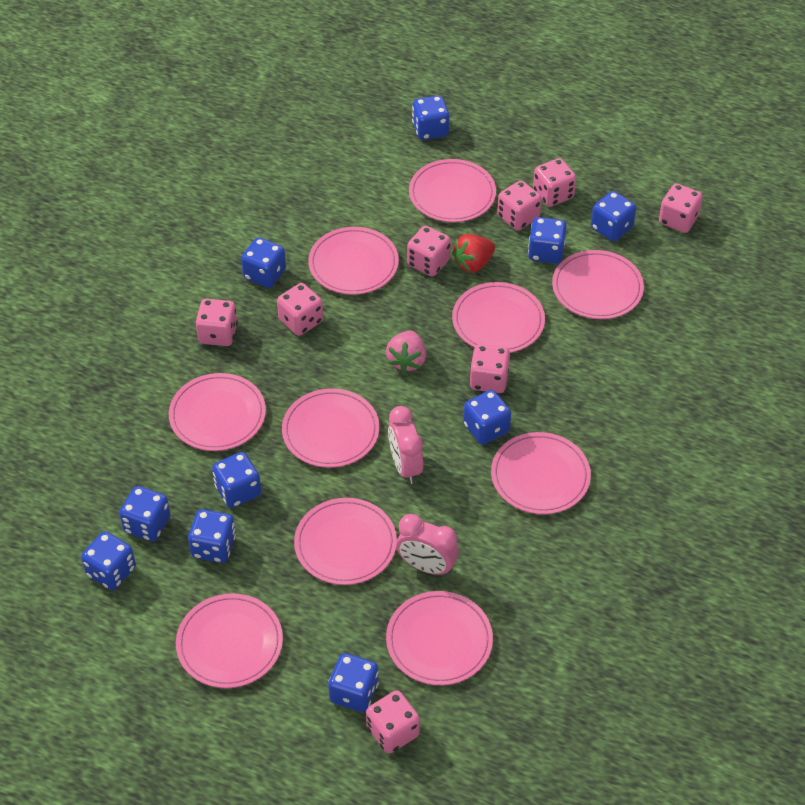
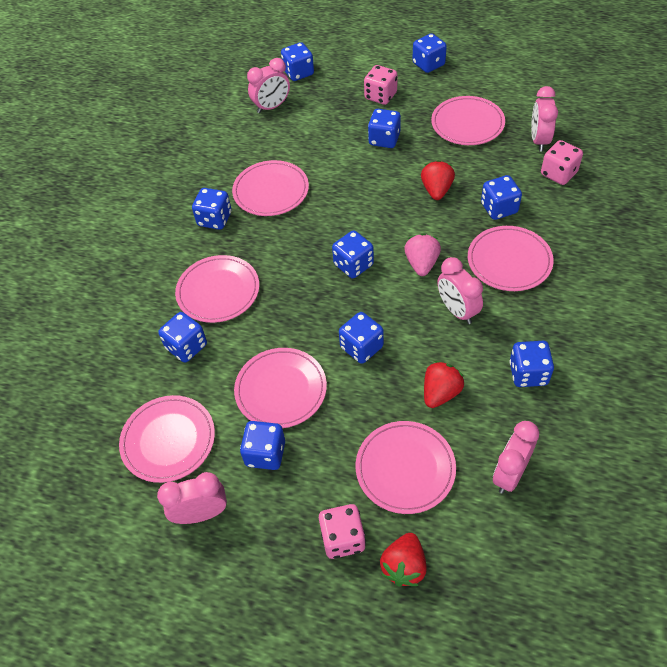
pink clock: [388,406,423,484] [396,514,459,576] = 2 -> [157,472,227,524] [247,58,290,113] [437,257,483,324] [493,421,539,494] [531,86,558,152] = 5
pink dice: [195,299,238,346] [277,283,323,336] [366,690,420,754] [407,226,451,277] [469,344,510,393] [497,181,542,231] [533,158,576,207] [659,183,703,233] = 8 -> [319,504,366,559] [364,65,398,105] [541,140,583,185] = 3
pink plate: [169,373,266,451] [176,593,283,688] [282,389,379,468] [294,498,397,585] [308,227,399,295] [386,591,493,685] [409,159,496,222] [452,282,545,353] [491,432,591,514] [552,250,644,319] = 10 -> [119,395,215,483] [175,255,259,323] [232,160,309,216] [234,348,327,428] [356,421,456,514] [431,96,505,145] [468,226,554,291] = 7
red strawberry: [452,234,495,273] = 1 -> [380,533,427,586] [421,160,455,200] [424,361,464,408] = 3

